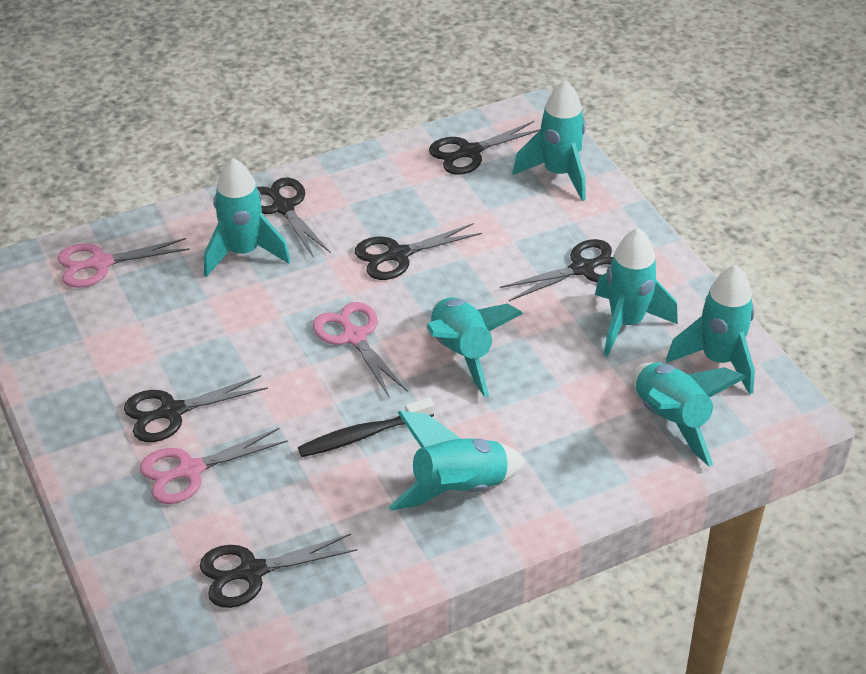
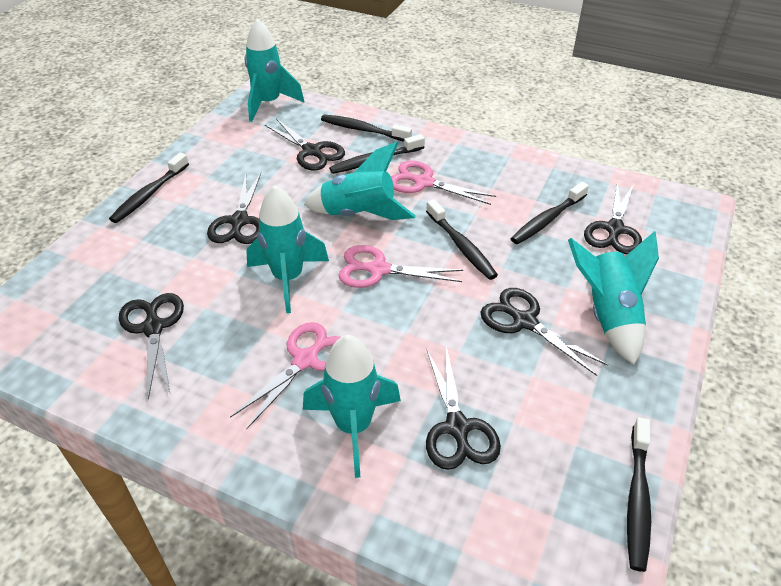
black toothbrush: [298,397,434,457] = 1 -> [109,153,189,223] [321,115,412,141] [329,134,425,174] [426,199,498,280] [510,182,589,244] [627,417,651,572] = 6
turquoise rocket: [204,158,290,277] [389,411,526,511] [427,297,523,397] [513,80,586,201] [595,228,678,356] [632,363,746,467] [666,265,755,395] = 7 -> [245,19,305,122] [246,185,329,313] [303,335,401,478] [304,142,416,220] [568,231,659,365] = 5

